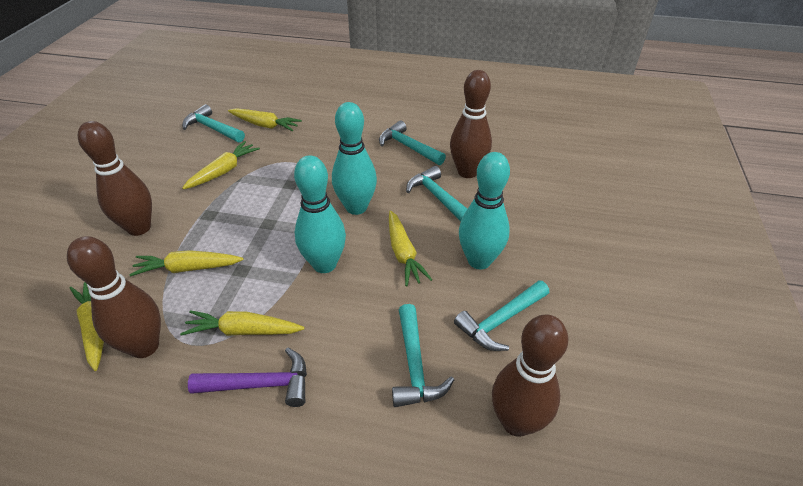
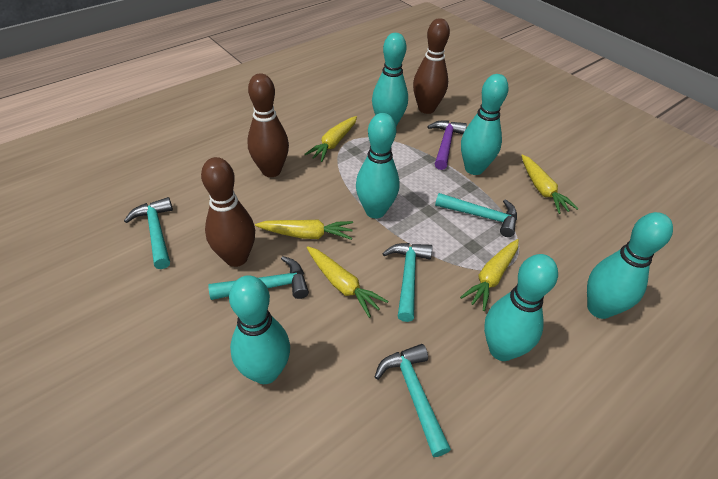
brown bowling pin: [67,236,161,358] [78,121,152,236] [450,70,492,178] [492,314,568,437] = 4 -> [201,157,255,267] [247,73,289,177] [413,18,450,114] = 3
turquoise bowling pin: [294,155,346,273] [332,102,377,215] [459,152,510,270] = 3 -> [229,275,290,384] [356,113,399,219] [372,33,408,126] [461,74,509,175] [484,254,558,361] [587,212,673,319] = 6
yellow carrot: [70,282,104,371] [129,250,244,276] [180,310,304,336] [182,141,260,189] [228,108,302,132] [389,210,432,286] = 6 -> [255,220,353,240] [304,116,357,162] [307,246,388,318] [460,239,519,311] [521,154,579,214] = 5

